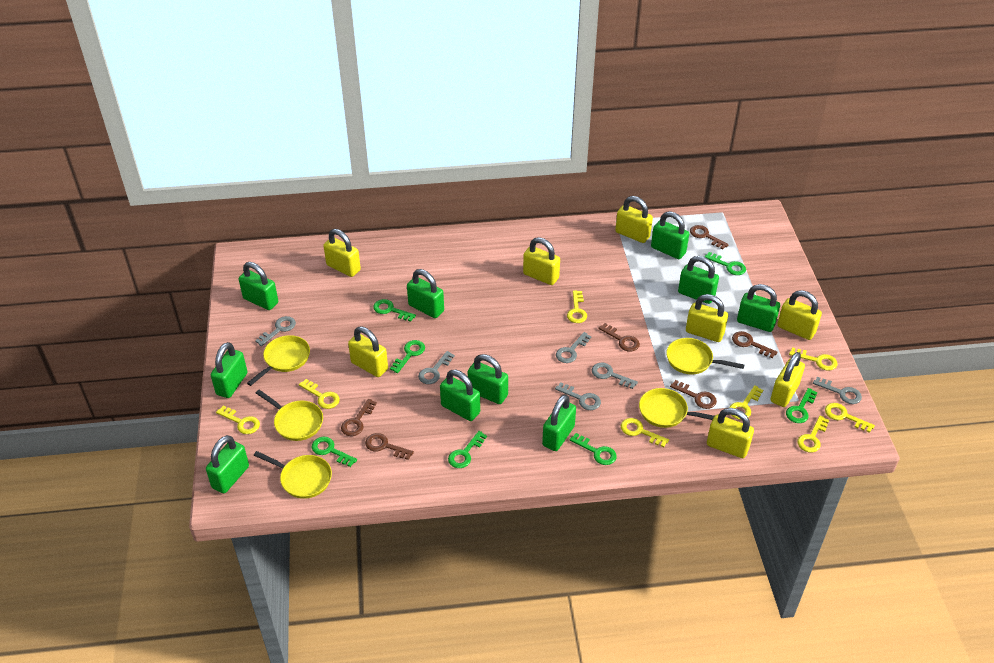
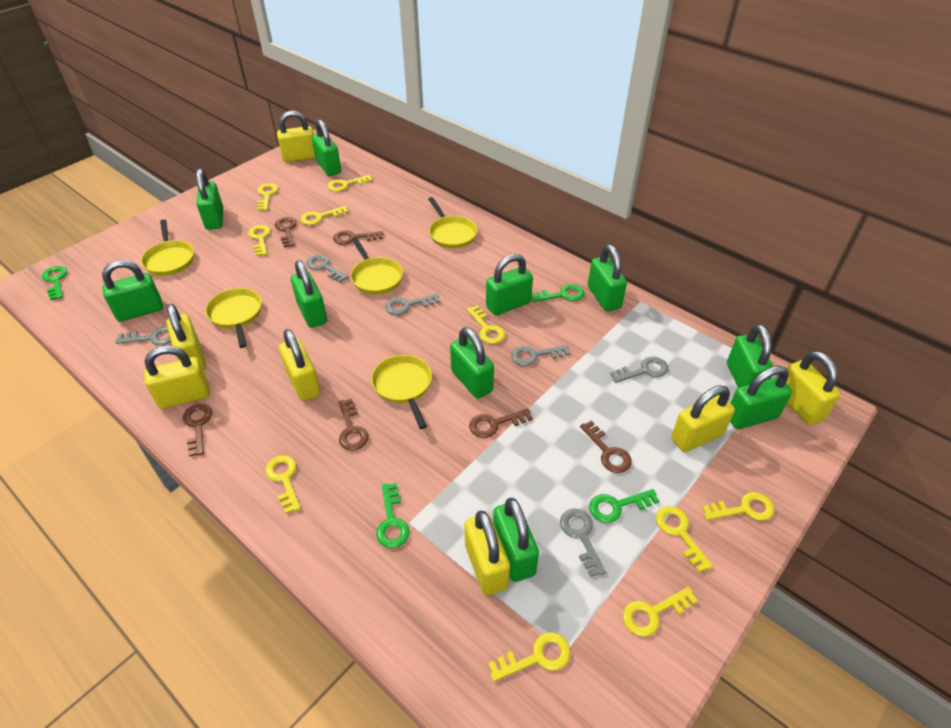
green key: [311,437,357,467] [373,299,416,322] [390,340,425,373] [448,431,487,468] [570,433,617,465] [704,252,746,275] [786,388,818,423] = 7 -> [42,266,67,300] [376,483,410,548] [531,284,584,302] [589,489,659,523] = 4
yellow key: [216,406,260,434] [299,379,340,409] [567,290,587,323] [621,418,669,447] [729,385,763,420] [789,347,837,371] [797,416,829,452] [825,403,875,433] = 8 -> [248,225,271,256] [257,183,278,211] [265,455,301,514] [300,206,348,225] [328,175,372,192] [467,306,505,344] [488,632,571,682] [623,587,698,637] [656,506,713,572] [702,492,774,521] = 10
yellow padlock: [324,229,361,277] [348,327,388,377] [523,237,560,285] [615,196,653,243] [686,294,728,342] [707,408,754,458] [771,352,805,407] [777,290,822,340] = 8 -> [144,345,210,409] [166,304,206,370] [277,111,315,162] [279,329,321,401] [465,511,510,595] [671,385,735,452] [786,351,840,425] = 7

